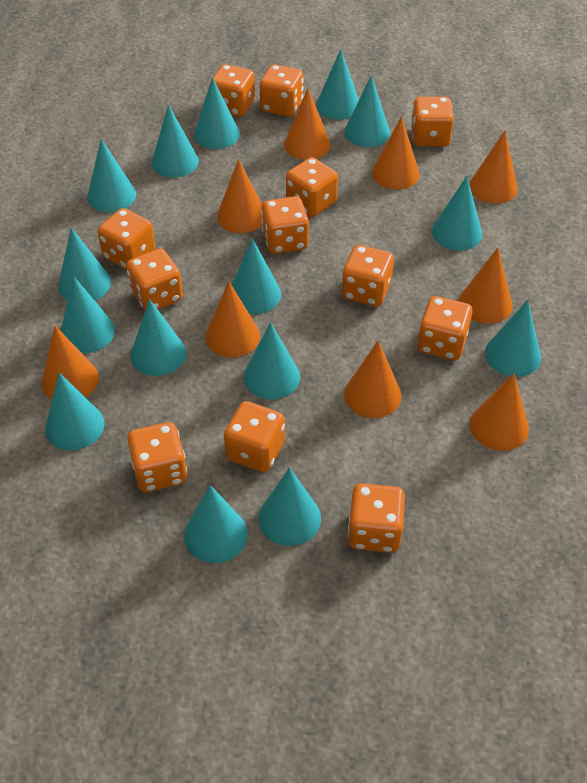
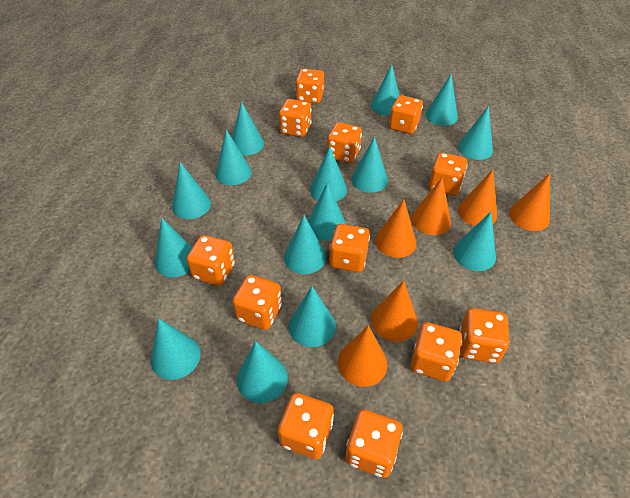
orange cone: [42,326,99,399] [205,281,260,358] [217,159,262,233] [284,88,330,160] [344,341,402,418] [372,116,420,190] [459,248,513,324] [469,131,518,204] [470,373,529,451] = 9 -> [338,325,388,387] [371,280,418,342] [375,199,417,258] [411,177,451,235] [458,169,497,226] [509,173,550,231] = 6

